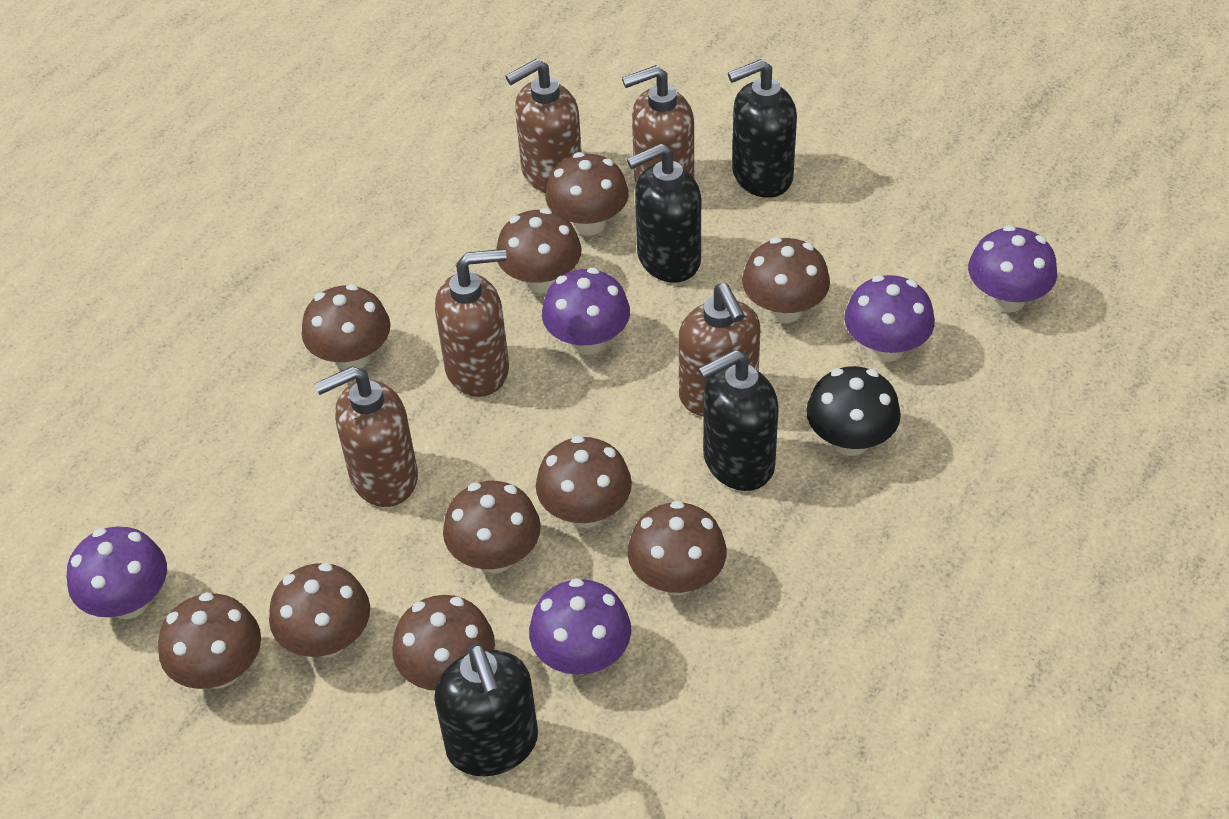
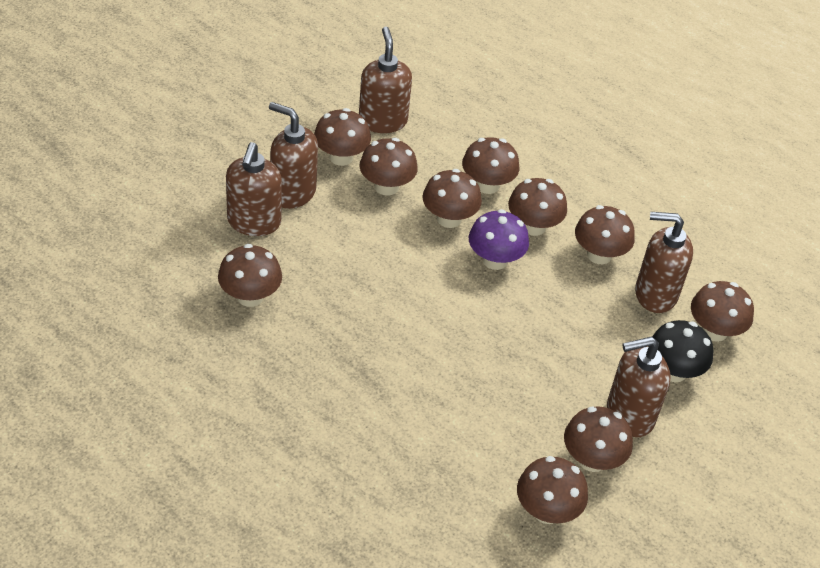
black soap dispenser: [434,644,538,776] [627,143,701,283] [698,350,778,491] [728,59,797,198] = 4 -> none = 0
purple mushroom: [66,527,167,619] [529,578,631,675] [542,268,630,355] [844,275,935,362] [968,225,1057,313] = 5 -> [469,209,529,270] = 1

